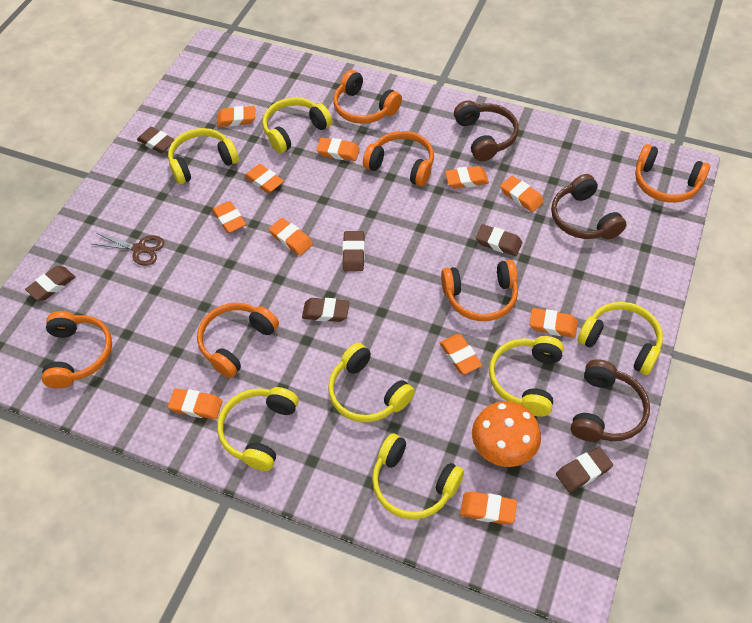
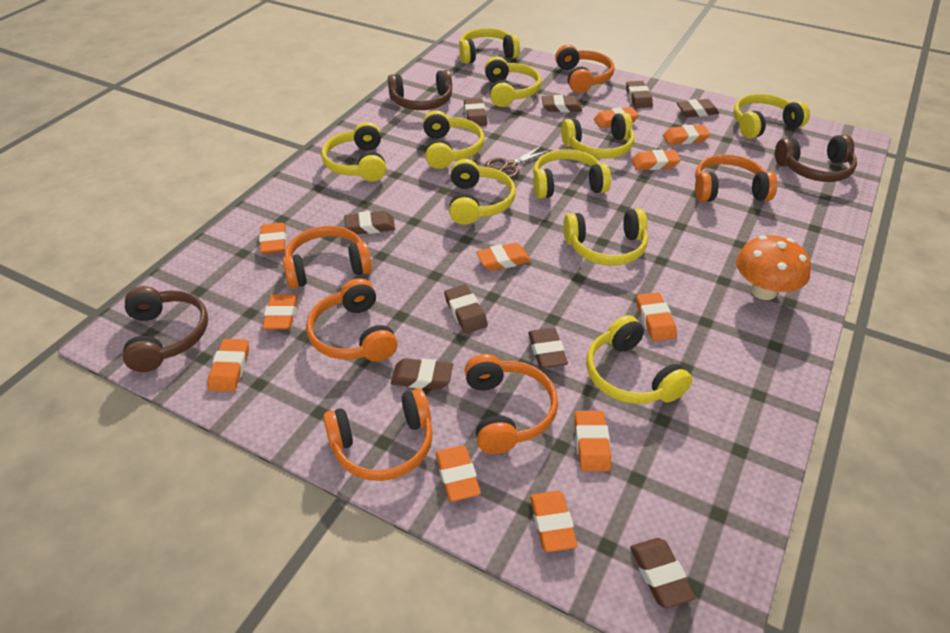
brown eraser: [25,266,75,301] [137,127,175,153] [302,298,349,322] [342,231,365,271] [476,224,522,256] [556,447,613,492] = 6 -> [344,211,395,234] [391,358,453,389] [444,284,488,333] [464,98,487,126] [528,328,568,368] [542,95,582,112] [626,81,653,108] [630,538,696,608] [677,99,719,117] = 9
yellow headphones: [168,128,239,184] [217,387,299,471] [262,97,332,153] [328,343,415,422] [372,434,464,519] [489,336,564,417] [577,302,663,375] = 7 -> [321,122,386,182] [423,110,484,169] [449,159,516,225] [459,28,520,64] [485,57,541,107] [533,149,611,199] [561,113,634,159] [563,209,648,266] [586,315,692,404] [733,94,810,139] = 10

